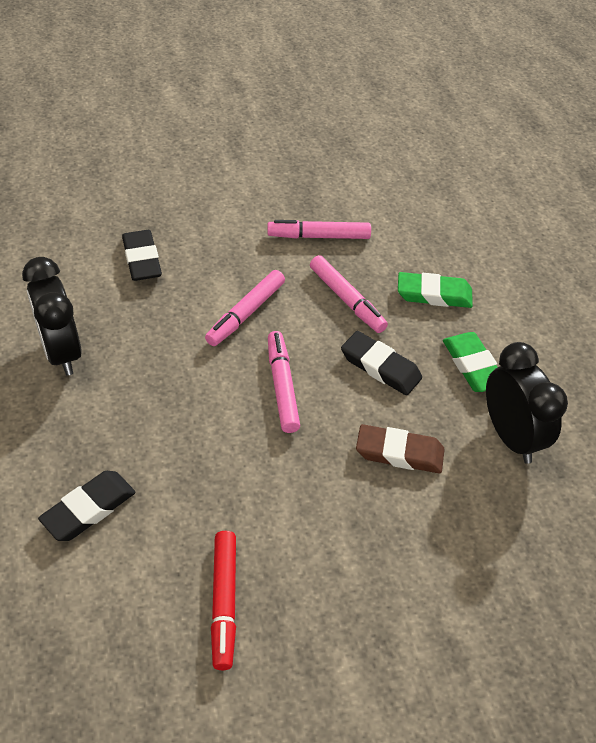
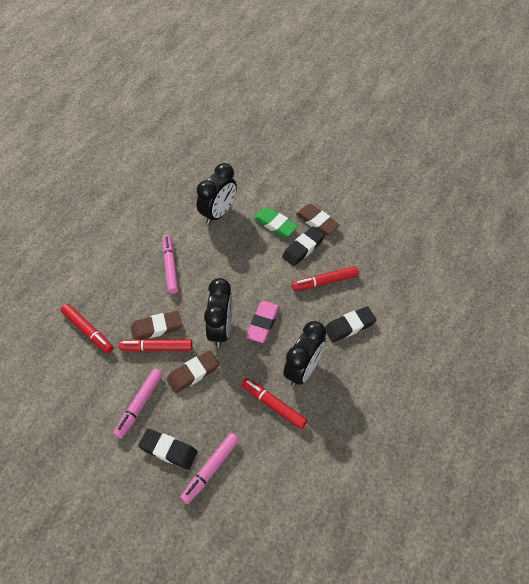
black clock: [22,257,82,376] [486,342,568,464] = 2 -> [197,163,237,225] [204,278,232,347] [283,321,326,387] = 3
brown eraser: [356,424,445,473] = 1 -> [131,311,182,340] [167,350,220,393] [296,204,340,235] = 3
green eraser: [398,272,473,308] [443,332,497,392] = 2 -> [254,207,298,238] = 1
pink eraser: none = 0 -> [246,301,280,343] = 1
pink marker: [205,270,285,346] [267,220,371,239] [268,331,300,433] [310,255,388,333] = 4 -> [113,369,163,439] [162,235,179,294] [180,433,239,504] = 3
red marker: [211,531,236,670] = 1 -> [61,304,113,353] [119,339,193,352] [241,378,308,429] [292,266,359,291] = 4

